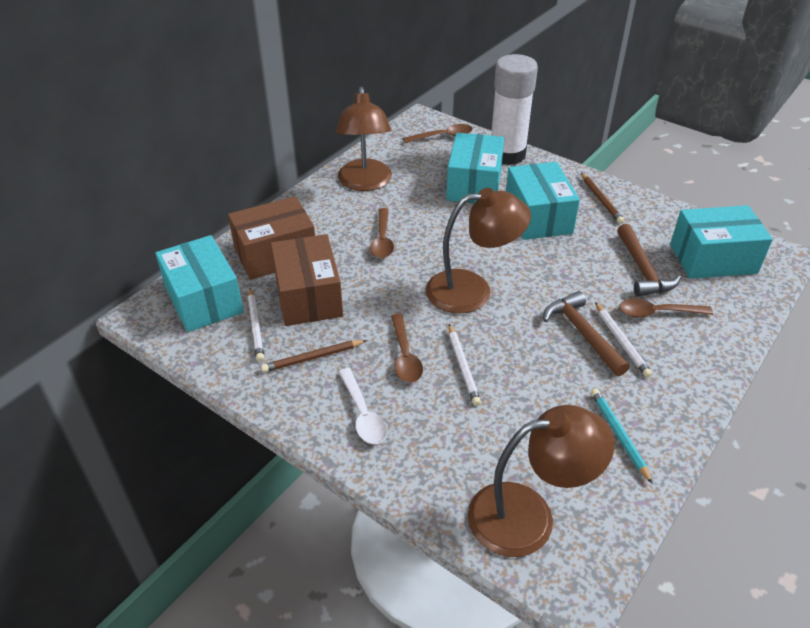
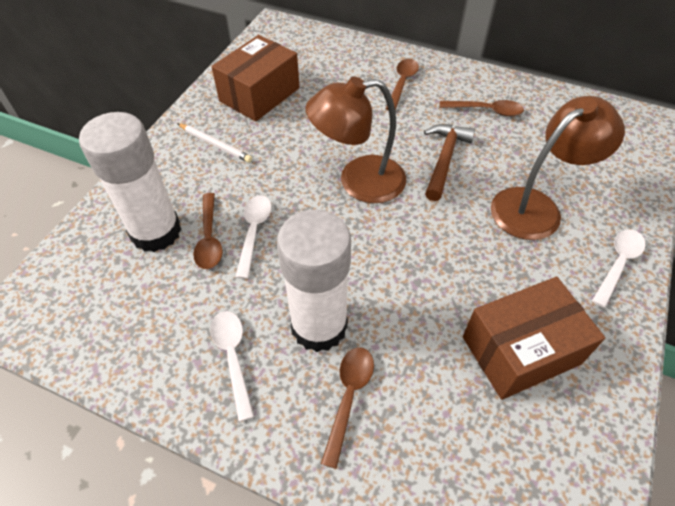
brown hammer: [543,291,630,376] [617,224,681,297] = 2 -> [424,124,475,201] = 1
brown lamp: [336,87,392,191] [426,188,531,313] [467,405,615,557] = 3 -> [305,76,406,203] [491,96,625,240] = 2
brown pencil: [261,340,367,372] [581,173,624,224] = 2 -> none = 0
turquoise box: [155,235,244,332] [446,133,505,203] [506,162,580,240] [670,205,773,279] = 4 -> none = 0
turquoise pencil: [591,388,653,484] = 1 -> none = 0
white glue stick: [491,54,538,165] = 1 -> [79,112,182,252] [277,209,351,352] = 2
white pencil: [248,288,264,362] [448,324,481,406] [595,302,652,377] = 3 -> [177,123,252,163] = 1
white spoon: [339,368,387,444] = 1 -> [210,311,254,422] [235,195,272,279] [592,229,645,308] = 3

